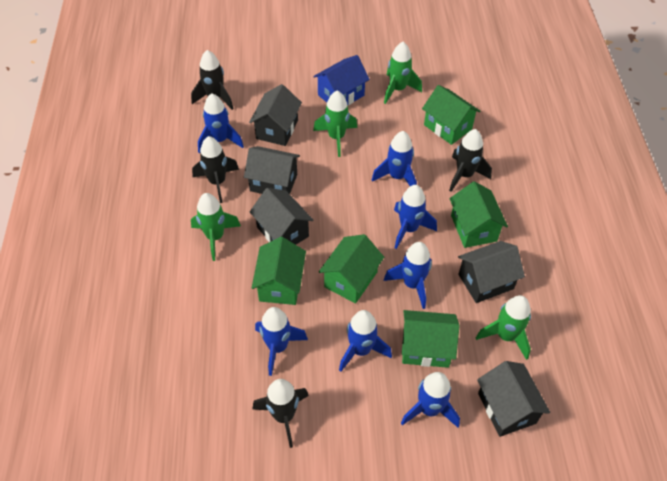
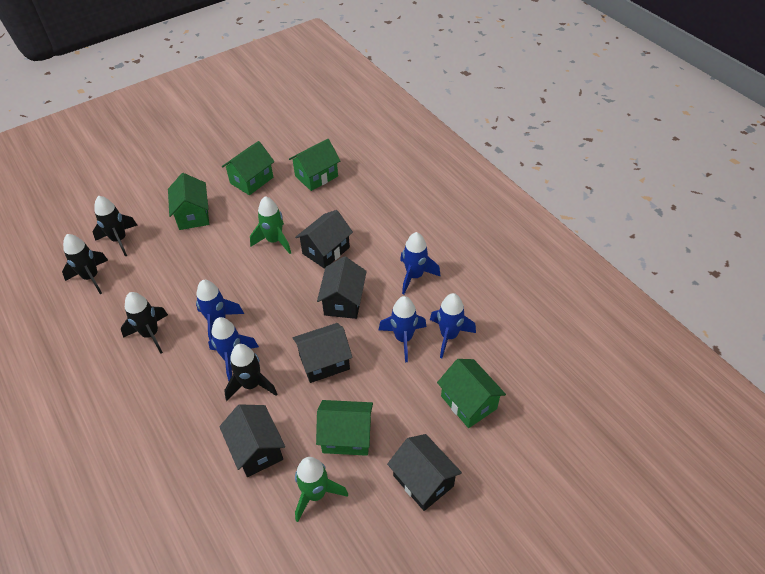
blue house: [313,55,370,105] = 1 -> none = 0
blue rocket: [198,93,244,153] [255,307,308,376] [339,310,392,372] [372,131,417,186] [384,242,432,309] [394,185,437,249] [401,372,460,427] = 7 -> [196,280,244,340] [208,317,259,381] [379,296,427,362] [400,232,441,294] [430,293,476,358] = 5
green rocket: [191,193,241,261] [313,91,357,157] [384,42,422,104] [476,295,531,360] = 4 -> [250,196,291,254] [295,457,348,522] = 2

